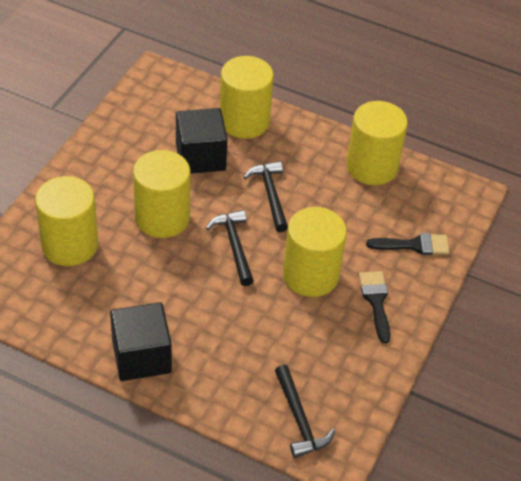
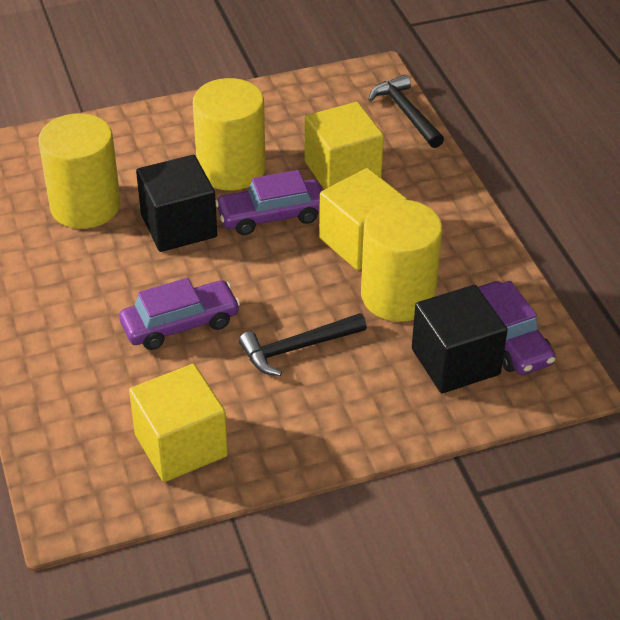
black brush: [359,271,390,343] [366,233,449,255] = 2 -> none = 0
black hammer: [206,210,254,286] [244,161,288,232] [275,365,335,458] = 3 -> [239,313,367,376] [368,75,444,148] = 2
purple car: none = 0 -> [119,278,240,350] [215,170,322,235] [478,281,556,375] = 3
yellow cube: none = 0 -> [129,364,228,482] [305,102,384,190] [319,168,407,270] = 3
yellow cylinder: [35,176,98,266] [133,150,190,238] [220,56,274,139] [283,207,347,297] [346,101,408,185] = 5 -> [38,113,121,229] [193,78,266,191] [361,200,443,322] = 3

